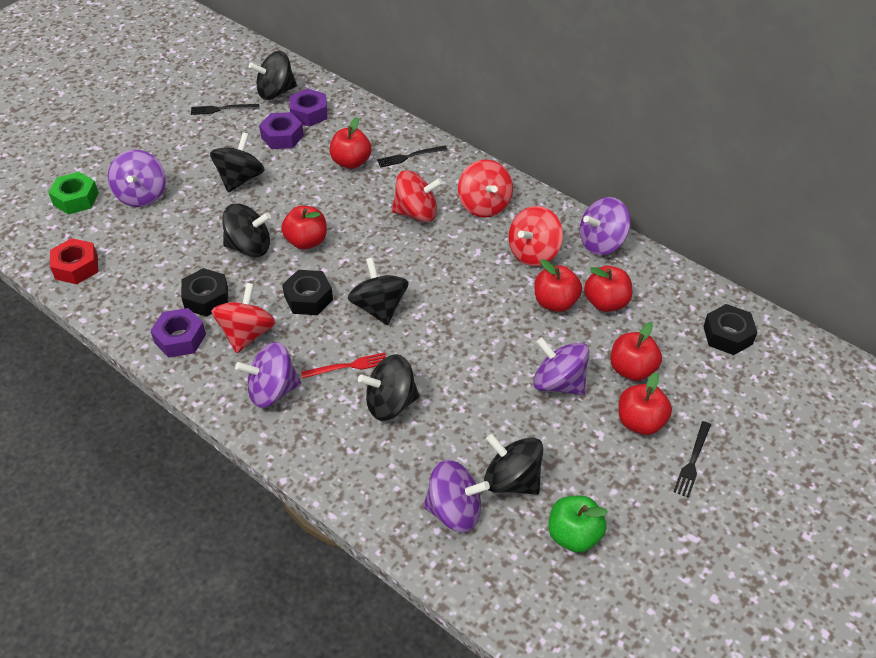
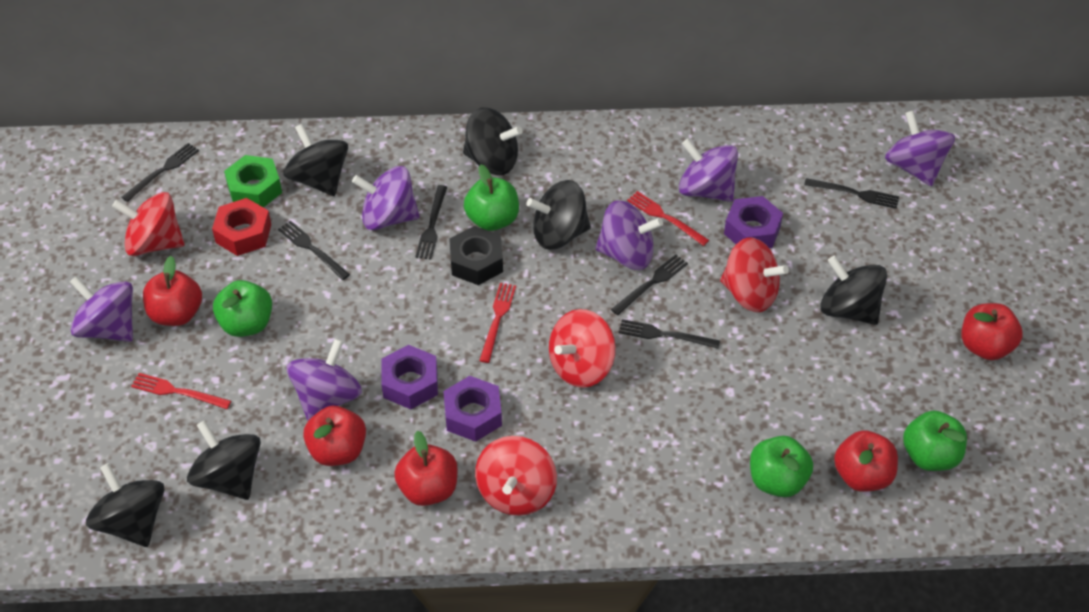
black fork: [191,104,260,115] [377,145,447,168] [673,421,711,498] = 3 -> [121,143,199,202] [278,221,350,280] [415,185,447,260] [611,255,688,315] [618,319,720,349] [804,178,899,209] = 6
black nut: [181,268,228,317] [282,270,333,315] [703,304,757,355] = 3 -> [449,226,503,285] = 1
green apple: [548,496,608,553] = 1 -> [213,280,272,337] [464,164,519,231] [750,436,813,497] [903,411,967,471] = 4
purple spinning top: [108,150,166,207] [235,342,301,408] [423,460,490,533] [533,337,590,395] [580,197,631,255] = 5 -> [70,276,133,342] [286,338,362,421] [352,166,420,230] [595,200,663,270] [679,139,738,202] [885,111,955,186] = 6
red apple: [281,206,327,250] [330,117,371,169] [534,259,582,312] [584,266,632,312] [611,322,662,381] [619,372,672,435] = 6 -> [143,256,202,326] [303,406,366,466] [394,431,458,506] [834,430,898,492] [961,303,1023,360] = 5
red fork: [301,352,386,378] = 1 -> [131,373,231,409] [479,283,516,363] [627,191,709,246] = 3

